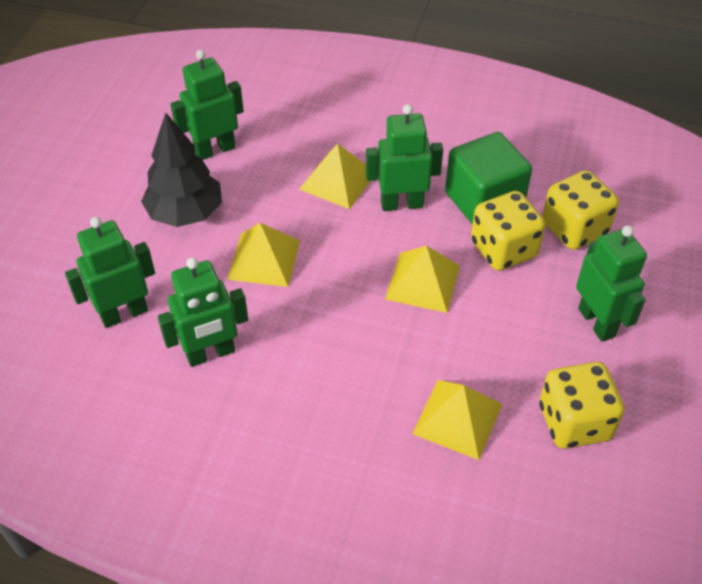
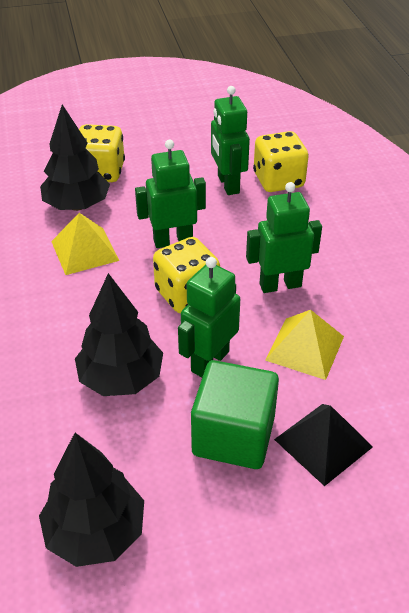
black pyramid: none = 0 -> [274,404,373,486] = 1
black tree: [141,113,222,227] = 1 -> [39,433,144,567] [40,105,110,211] [75,273,163,396] = 3
green robot: [65,217,155,328] [158,257,248,367] [170,50,244,160] [366,104,443,211] [576,225,647,342] = 5 -> [135,140,206,248] [178,257,240,377] [211,86,250,195] [246,182,322,293] = 4
yellow pyramid: [227,223,300,287] [299,143,371,209] [385,246,460,313] [412,380,502,460] = 4 -> [51,213,119,275] [265,310,344,380] = 2

